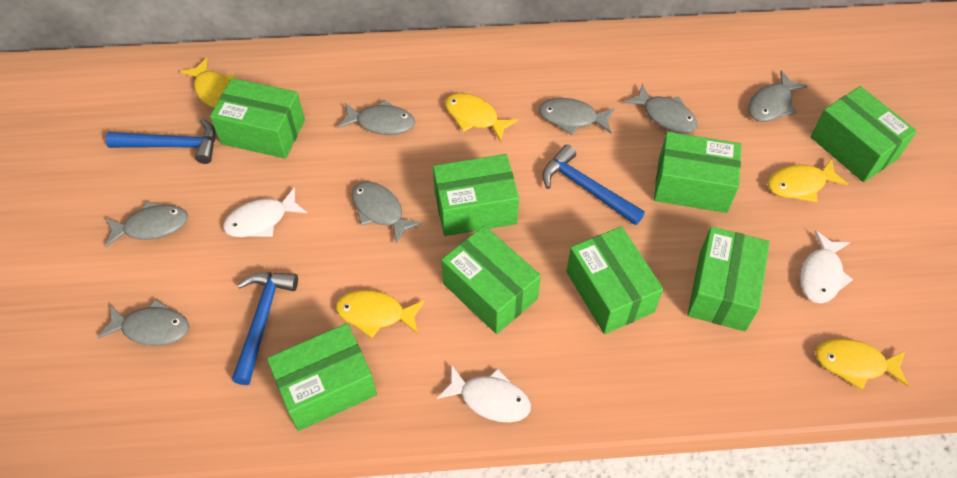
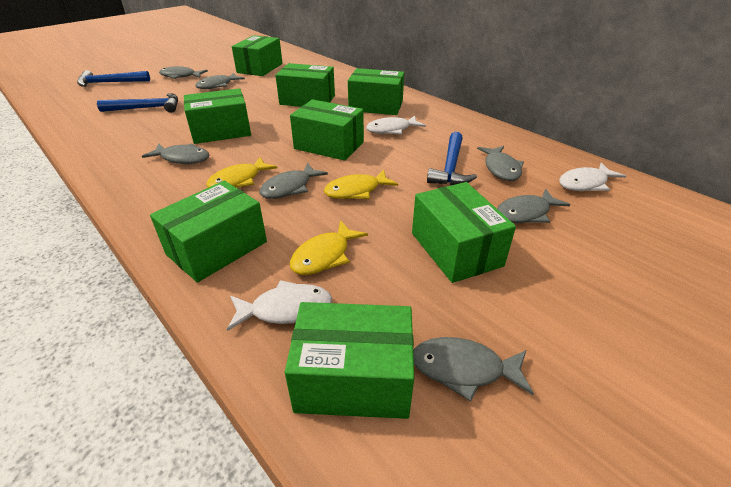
yellow fish: [180,58,234,108] [336,290,425,338] [445,93,518,142] [767,159,848,202] [815,339,909,390] = 5 -> [206,157,278,188] [290,220,368,275] [324,170,398,199] = 3

